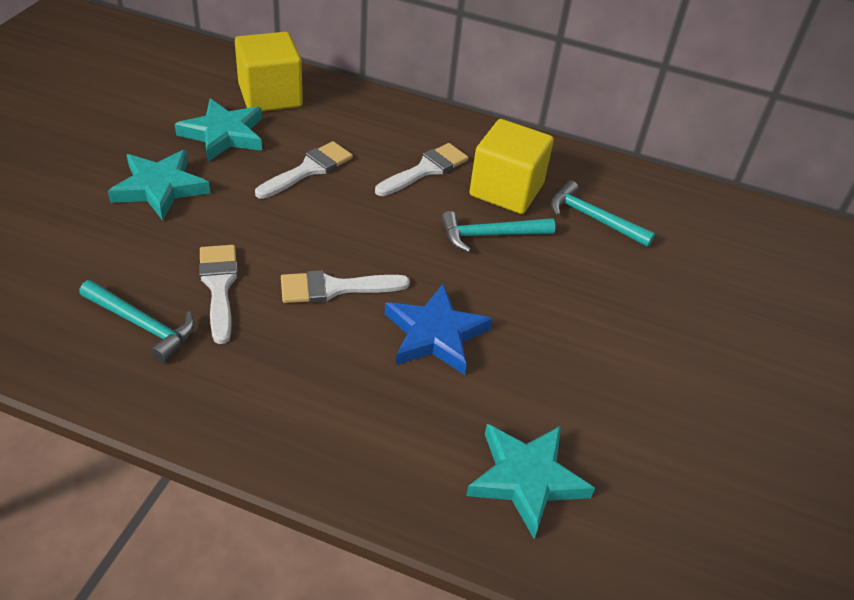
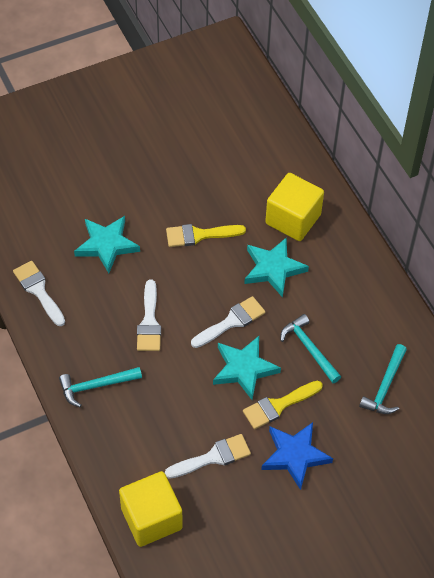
yellow brush: none = 0 -> [166,224,246,247] [243,381,323,429] = 2

